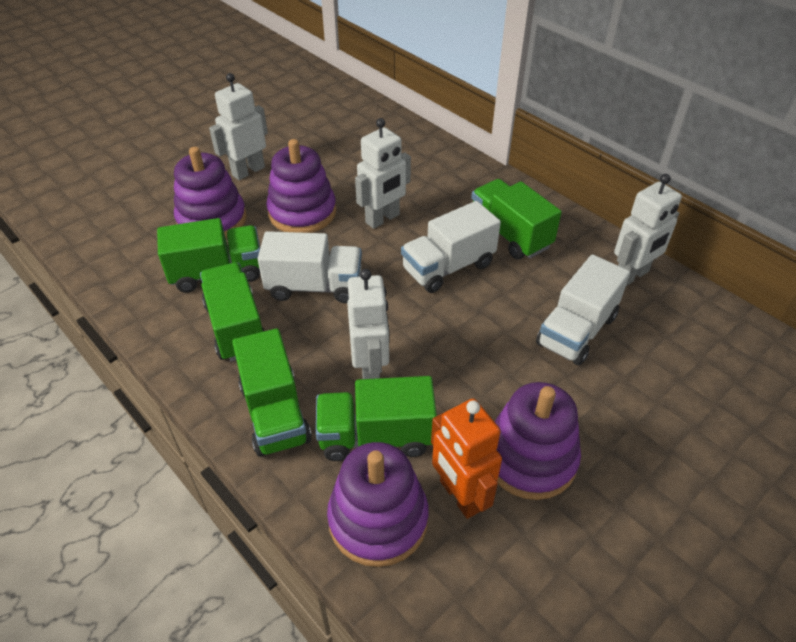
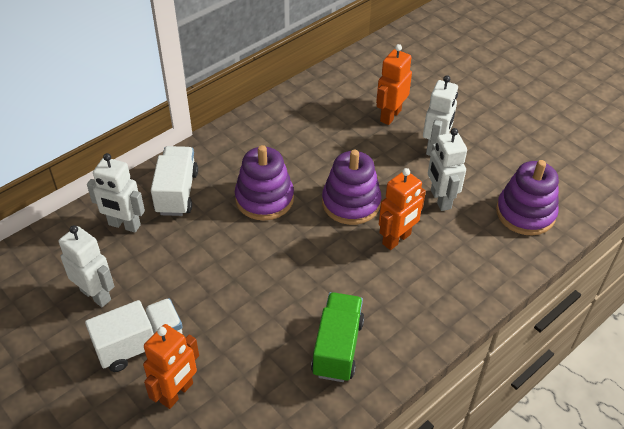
green truck: [157,218,260,293] [200,263,264,361] [232,328,312,457] [316,376,437,461] [471,179,562,260] = 5 -> [311,292,364,382] = 1
orange robot: [431,399,502,519] = 1 -> [143,324,199,409] [376,44,412,125] [379,168,426,250] = 3
purple stacking toy: [174,147,247,239] [266,139,336,233] [327,442,429,567] [494,382,581,500] = 4 -> [235,145,294,221] [322,150,381,225] [496,160,559,236] = 3
white truck: [258,231,362,303] [401,201,501,293] [536,254,630,366] = 3 -> [85,298,183,372] [151,146,198,216] = 2

